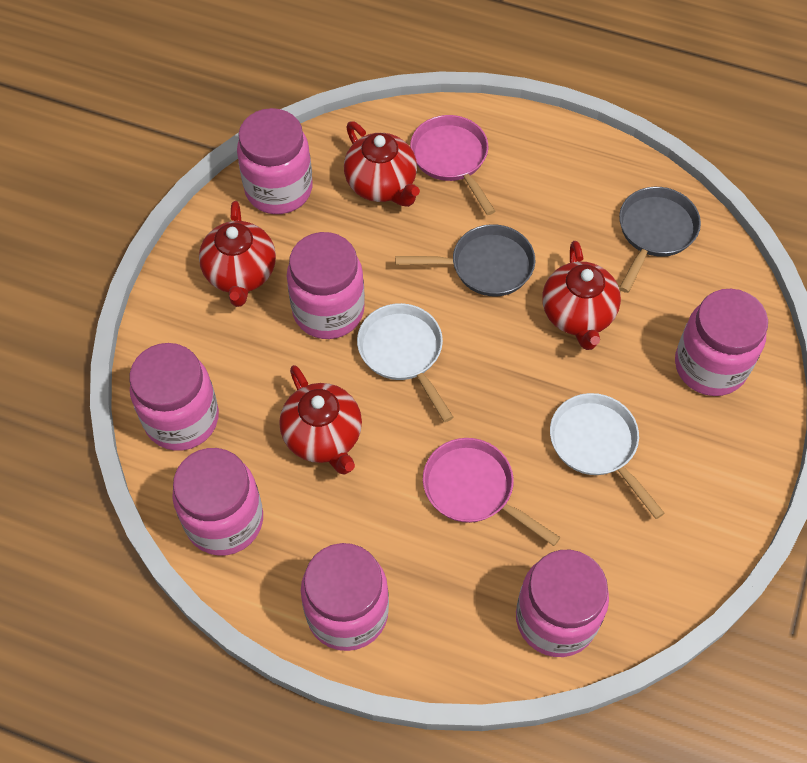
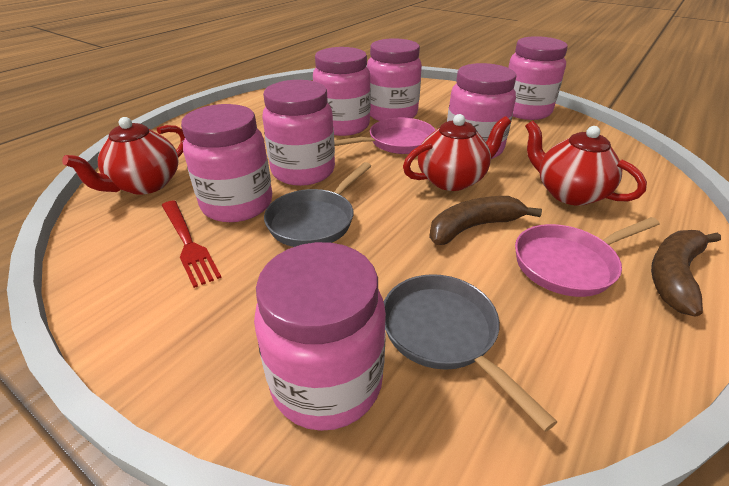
brown banana: none = 0 -> [429,196,542,245] [651,230,721,317] = 2
red fork: none = 0 -> [162,201,222,288] = 1
red teapot: [199,201,276,307] [279,365,362,475] [344,121,420,207] [542,241,621,350] = 4 -> [62,117,185,195] [403,114,511,191] [525,121,647,206] = 3
white pan: [357,303,453,422] [550,393,665,519] = 2 -> none = 0

